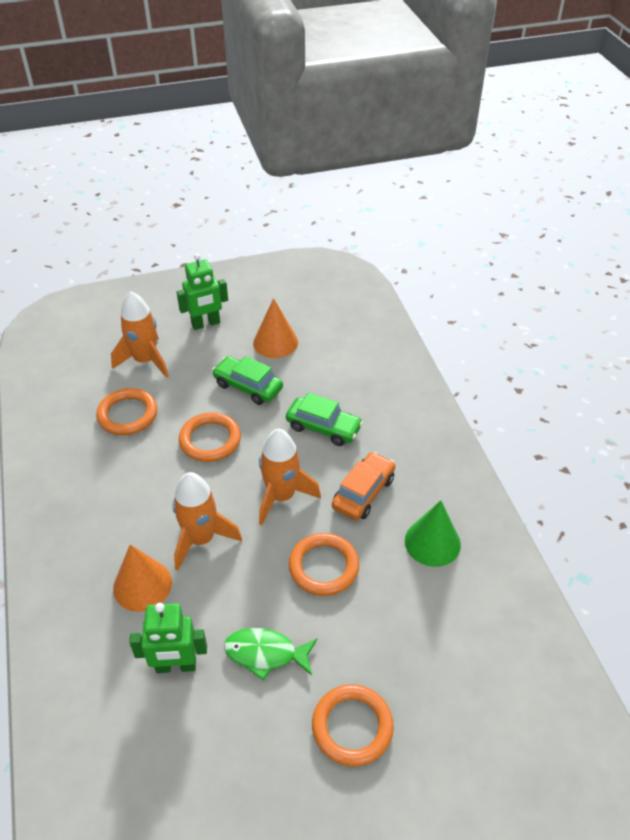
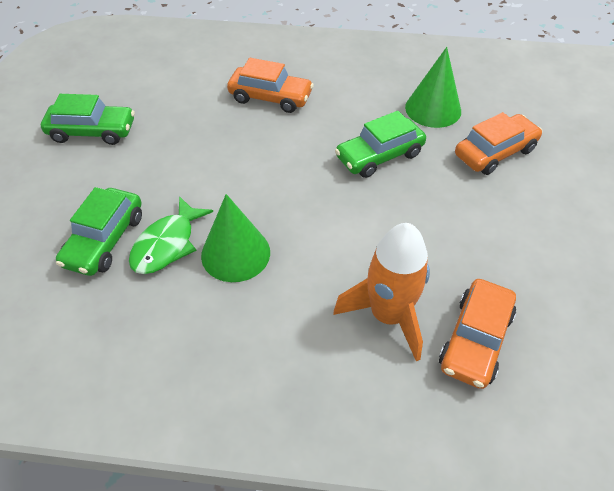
green car: [212,356,283,405] [286,392,363,446] = 2 -> [41,94,135,145] [56,187,142,276] [335,111,426,178] = 3
green cone: [405,500,461,567] = 1 -> [201,194,270,282] [405,47,461,128] = 2
green robot: [129,603,207,673] [177,254,228,330] = 2 -> none = 0
orange car: [332,452,395,520] = 1 -> [227,58,314,113] [439,279,516,389] [455,112,543,175] = 3
orange cone: [113,544,172,612] [253,298,298,358] = 2 -> none = 0
orange ring: [96,388,157,435] [179,412,241,462] [289,533,359,596] [312,684,394,766] = 4 -> none = 0
orange rocket: [111,291,169,378] [173,472,242,571] [259,429,321,525] = 3 -> [334,223,430,361] = 1

